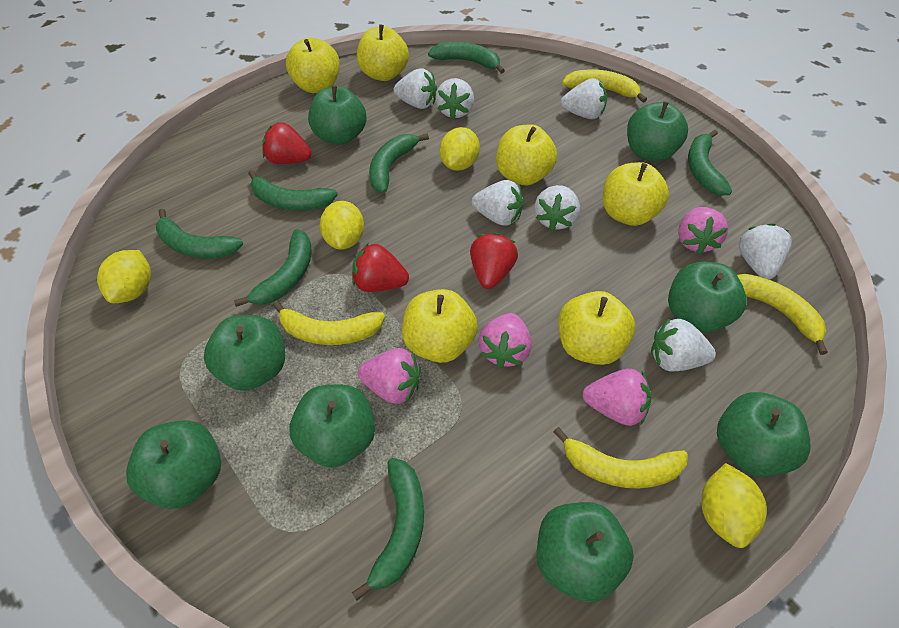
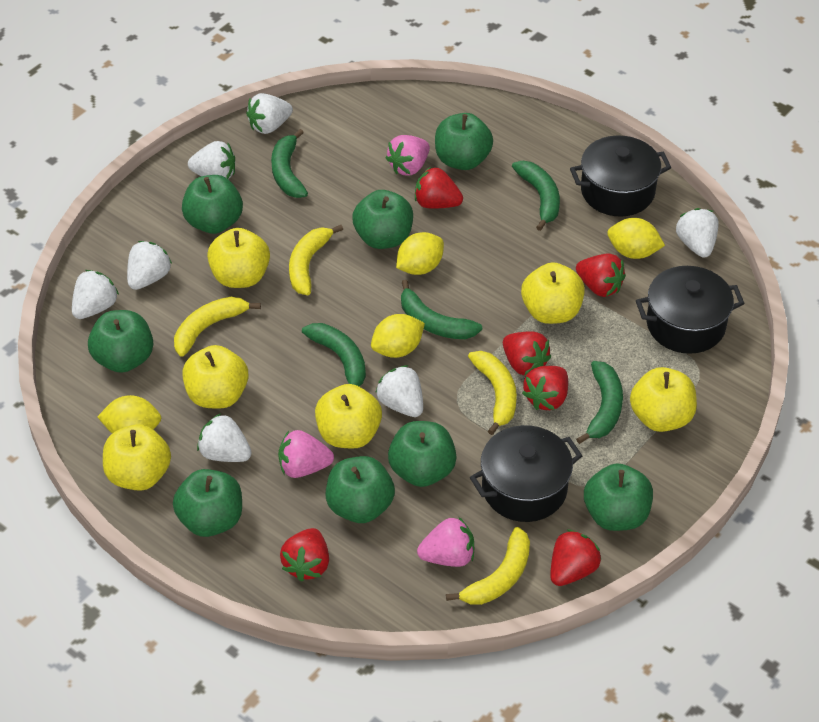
black pot: none = 0 -> [470,425,582,522] [570,135,671,217] [636,266,745,354] = 3
green banana: [156,209,243,258] [234,229,311,307] [248,170,338,211] [352,458,424,601] [369,134,429,193] [428,42,505,74] [688,130,732,196] = 7 -> [271,129,308,198] [302,323,366,386] [401,280,482,339] [512,161,560,231] [576,361,623,444] = 5
pink strawberry: [358,348,421,404] [479,313,532,368] [582,369,651,426] [678,207,728,254] = 4 -> [278,430,334,478] [386,135,430,176] [417,517,474,567] = 3
red strawberry: [262,122,312,164] [352,243,409,292] [470,233,518,289] = 3 -> [280,528,329,582] [415,166,463,208] [503,331,551,376] [522,366,568,410] [550,529,602,586] [576,254,626,297] = 6

